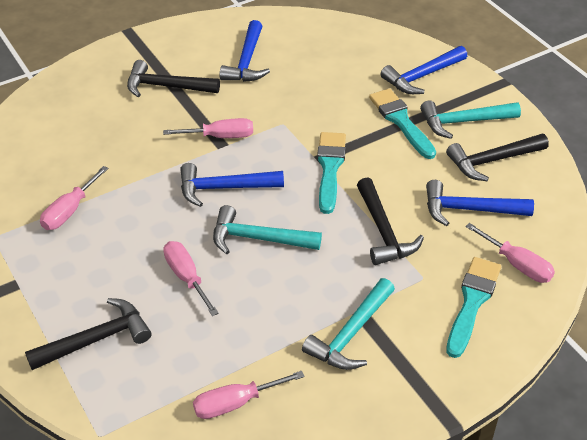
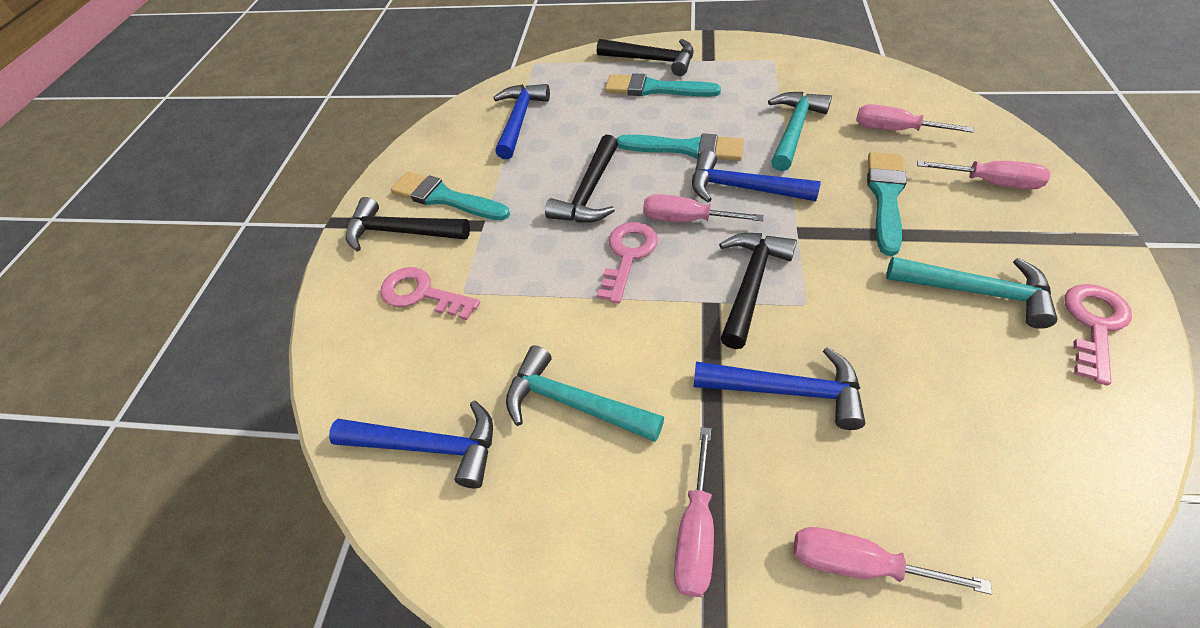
pink key: none = 0 -> [380,267,480,320] [597,222,658,304] [1065,284,1132,386] = 3
turquoise brush: [317,132,346,214] [369,88,436,159] [446,257,501,358] = 3 -> [391,172,510,220] [605,73,721,97] [617,133,744,161] [867,152,907,256] = 4

